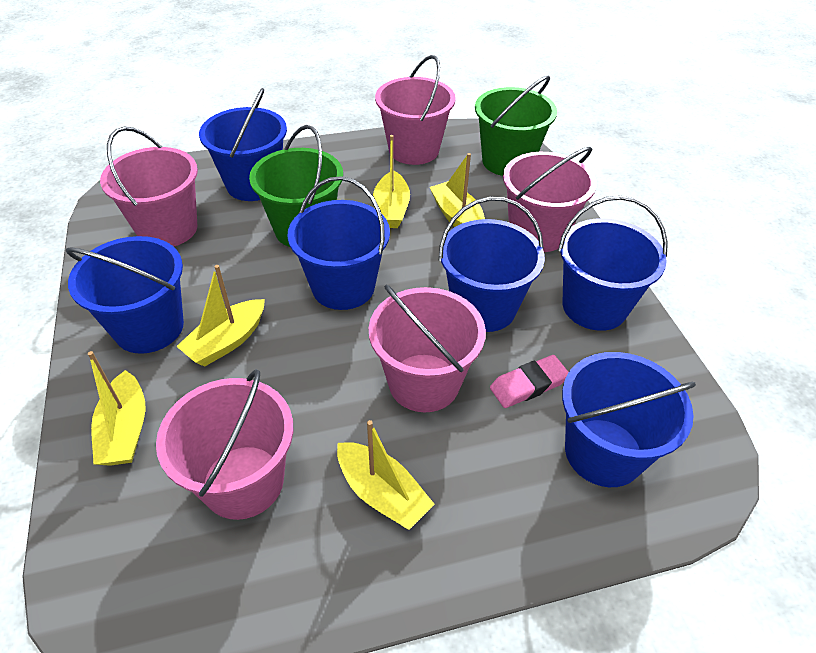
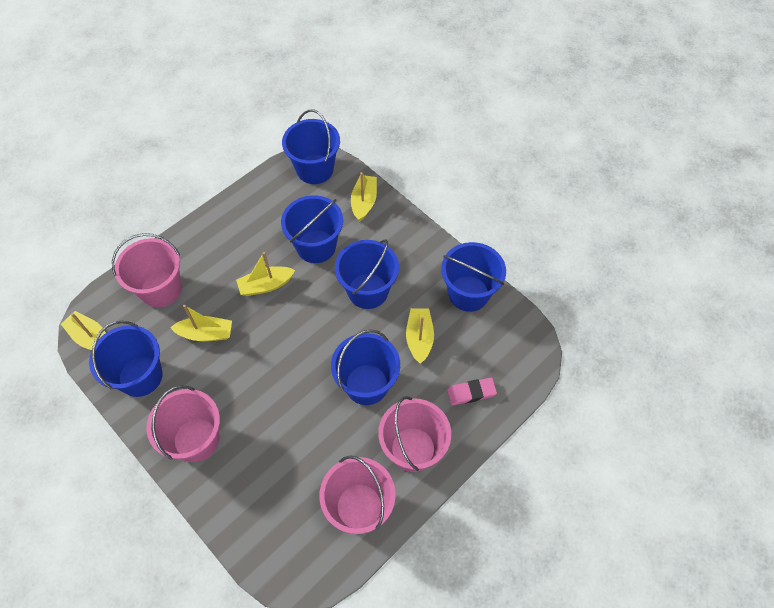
green bucket: [249,125,343,247] [475,75,557,176] = 2 -> none = 0
pink bucket: [100,127,198,247] [156,369,293,520] [369,285,486,412] [375,55,456,165] [503,147,597,252] = 5 -> [112,233,182,308] [146,385,220,462] [319,455,396,534] [378,396,451,472] = 4

